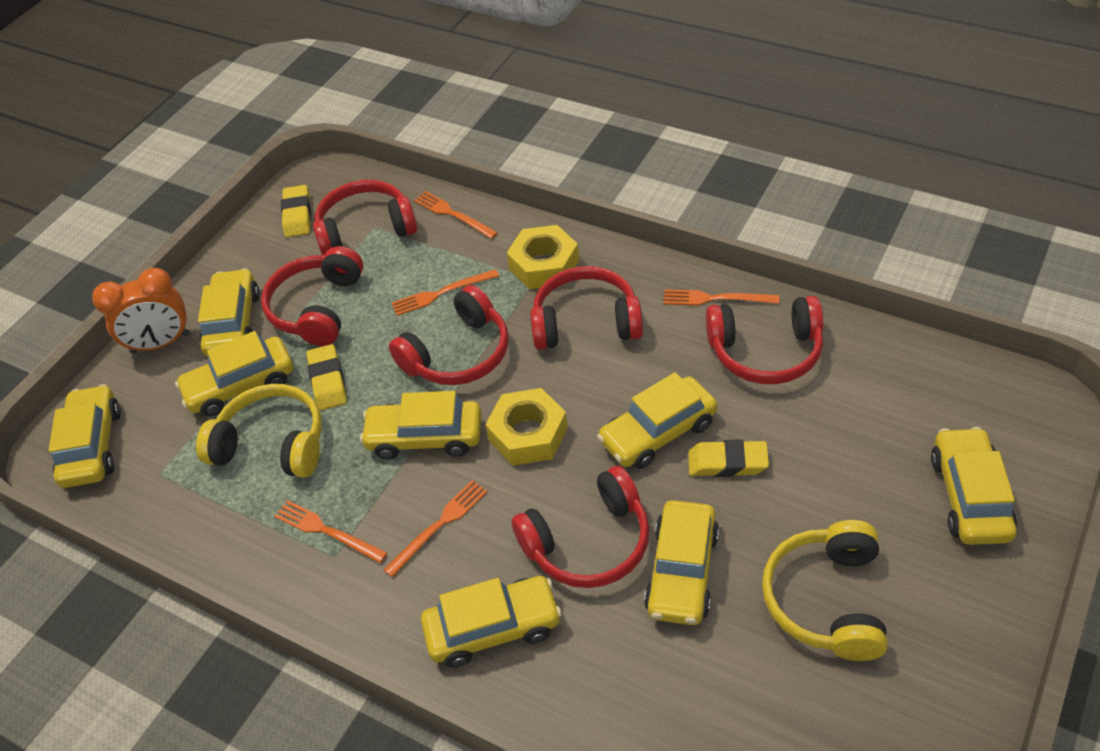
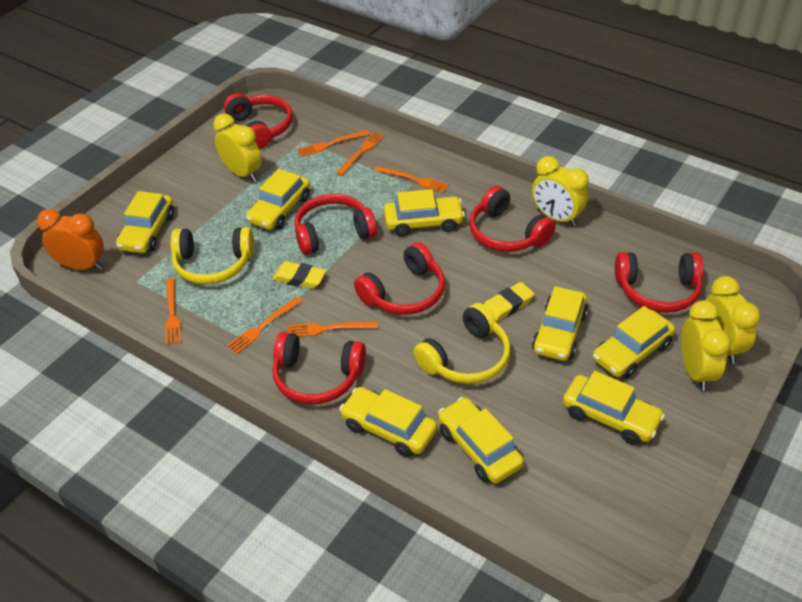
orange fork: [274,500,387,563] [383,480,488,577] [392,269,499,316] [414,191,498,239] [663,290,779,306] = 5 -> [165,278,182,345] [227,297,302,354] [287,321,378,337] [297,130,369,157] [336,132,384,176] [375,166,449,193] = 6
yellow clock: none = 0 -> [213,114,262,182] [532,156,588,227] [681,300,731,391] [705,276,760,364] = 4
yellow eraser: [281,185,311,238] [307,344,347,410] [688,440,769,477] = 3 -> [272,261,326,289] [484,282,534,322] = 2
yellow nut: [485,388,568,466] [507,225,579,289] = 2 -> none = 0

